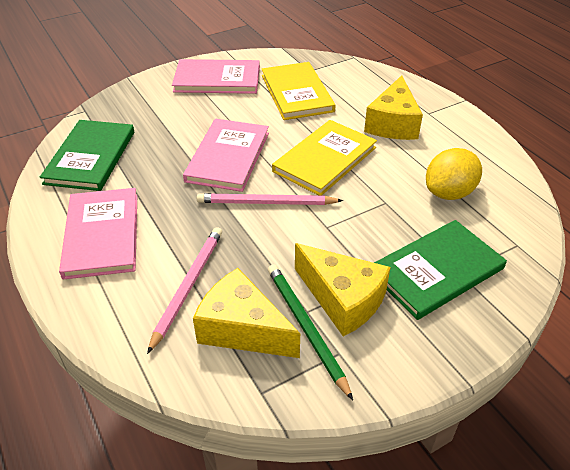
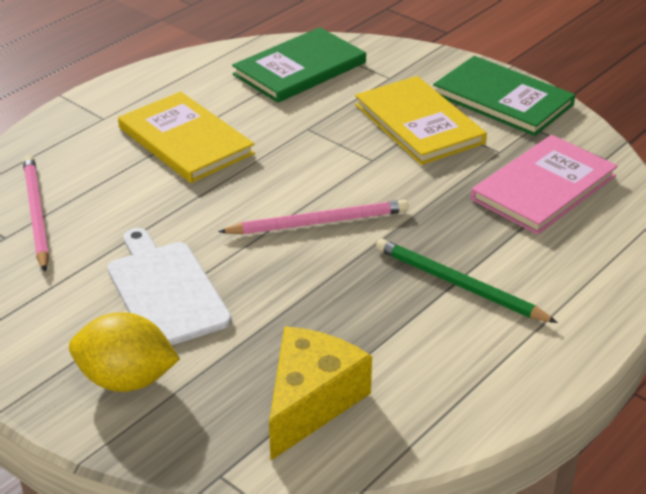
pink book: [59,188,137,280] [172,59,260,94] [183,119,269,192] = 3 -> [471,135,618,235] = 1
white cutting board: none = 0 -> [108,228,232,345] = 1
yellow cheese: [193,268,300,358] [295,243,391,336] [364,75,423,140] = 3 -> [269,326,372,460] = 1

